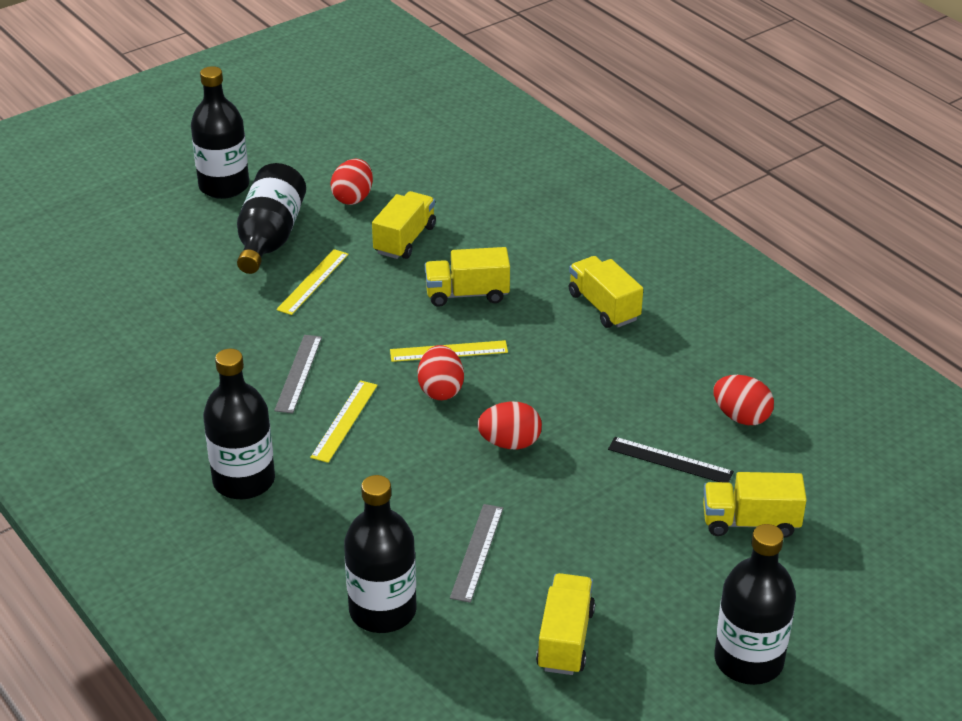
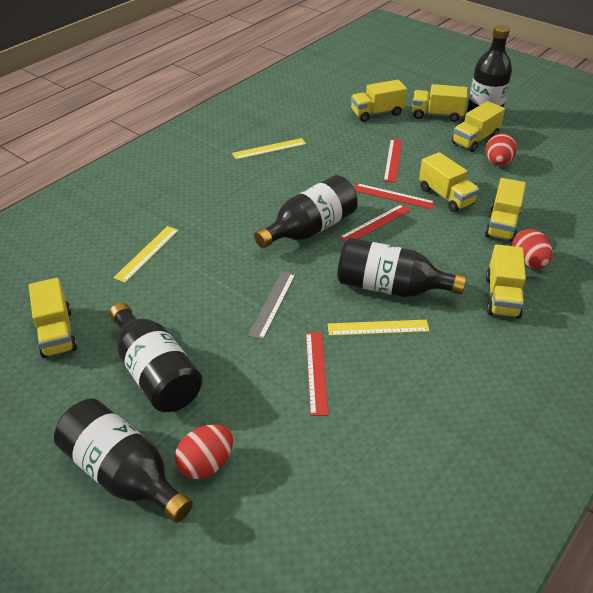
black ruler: [608,437,734,483] = 1 -> none = 0
grey ruler: [274,335,322,413] [450,504,503,603] = 2 -> [248,271,296,340] = 1
red egg: [330,159,373,205] [418,345,464,400] [477,401,542,449] [713,375,774,425] = 4 -> [175,424,233,479] [486,133,517,166] [512,229,553,269] = 3
red ruler: none = 0 -> [306,332,328,416] [339,204,411,241] [354,183,435,209] [384,139,402,183] = 4
yellow truck: [372,191,436,259] [425,247,510,307] [536,573,595,675] [569,256,643,328] [703,472,807,538] = 5 -> [29,278,77,358] [351,80,407,122] [412,84,467,122] [419,152,479,212] [452,101,505,152] [485,178,526,242] [486,245,526,319] = 7

